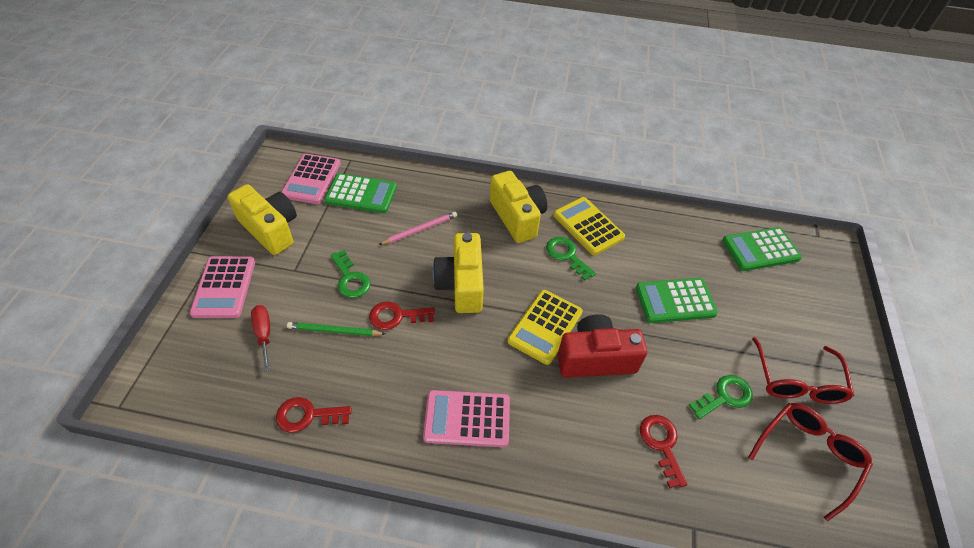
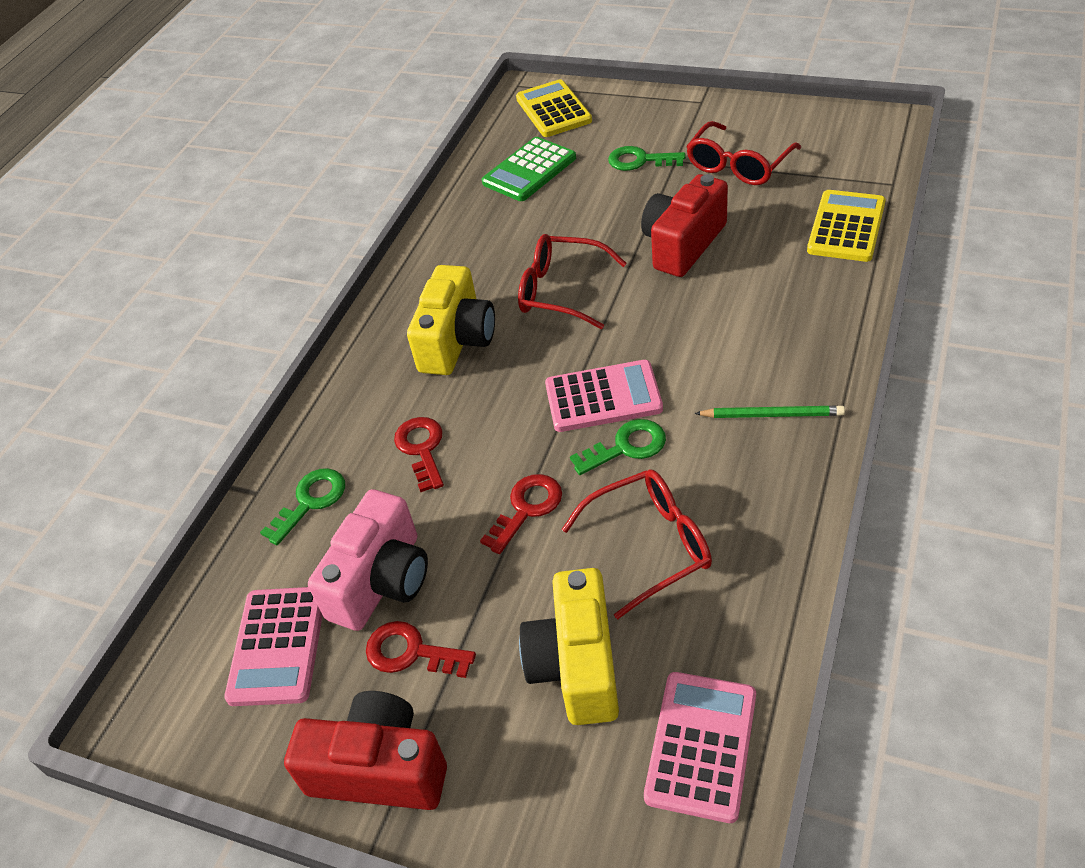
green calculator: [324,173,397,213] [636,278,718,323] [722,227,802,271] = 3 -> [482,137,576,201] = 1
pink camera: none = 0 -> [308,489,428,631] = 1
pink pencil: [378,212,457,245] = 1 -> none = 0
red camera: [558,314,647,378] = 1 -> [284,691,447,810] [641,174,728,277] = 2
red glasses: [748,403,873,522] [752,337,854,404] = 2 -> [518,234,627,329] [562,469,712,620] [686,121,801,185] = 3
red screwdriver: [251,305,270,372] = 1 -> none = 0
yellow camera: [227,184,297,255] [432,233,484,313] [490,171,547,243] = 3 -> [407,265,495,375] [519,568,619,725] = 2

